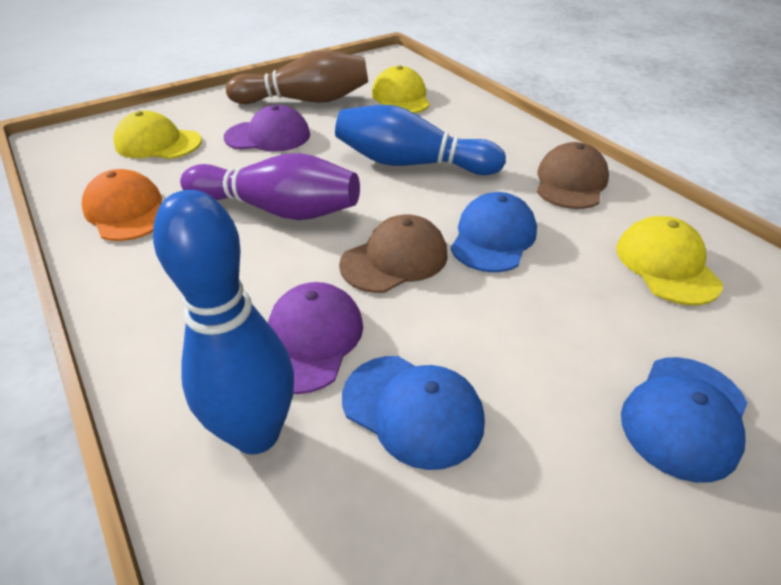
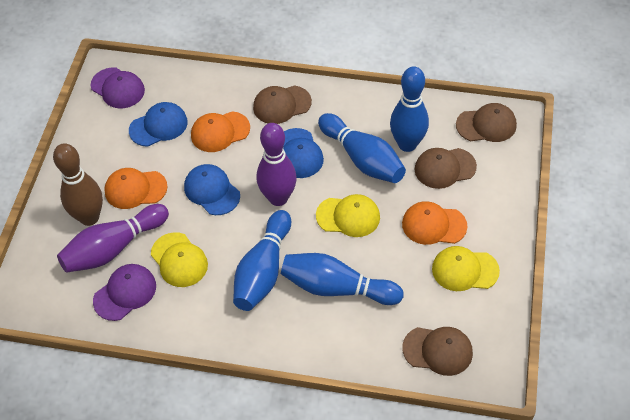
blue bowling pin: [153,190,294,454] [335,105,506,175] = 2 -> [233,210,291,311] [281,253,404,305] [318,113,406,183] [390,66,429,152] = 4
brown cap: [339,214,448,293] [537,142,609,209] = 2 -> [253,85,312,124] [402,327,473,376] [415,148,477,189] [456,103,517,142] = 4
orange cap: [82,169,162,241] = 1 -> [104,168,168,209] [191,111,250,152] [402,201,467,245] = 3
purple bowling pin: [180,153,360,220] = 1 -> [57,204,169,273] [257,123,297,206] = 2

